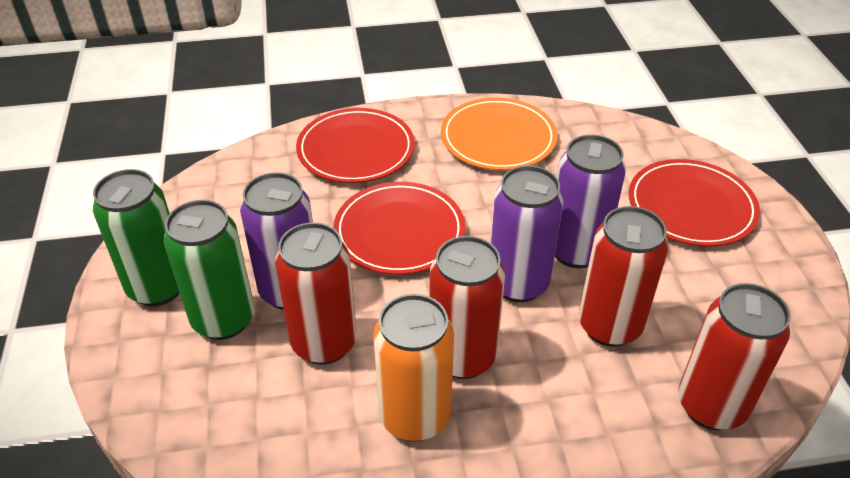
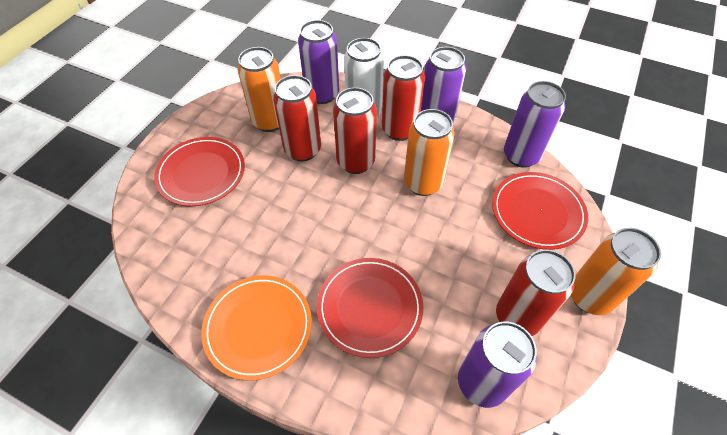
green can: [93,169,180,306] [164,200,255,340] = 2 -> none = 0
orange can: [373,294,454,442] = 1 -> [237,47,281,132] [404,109,455,196] [571,228,661,315] = 3
purple can: [240,172,313,310] [491,166,564,302] [555,135,626,268] = 3 -> [298,20,339,104] [421,47,466,123] [458,322,537,408] [504,81,566,168] = 4
white can: none = 0 -> [344,38,384,116] = 1

